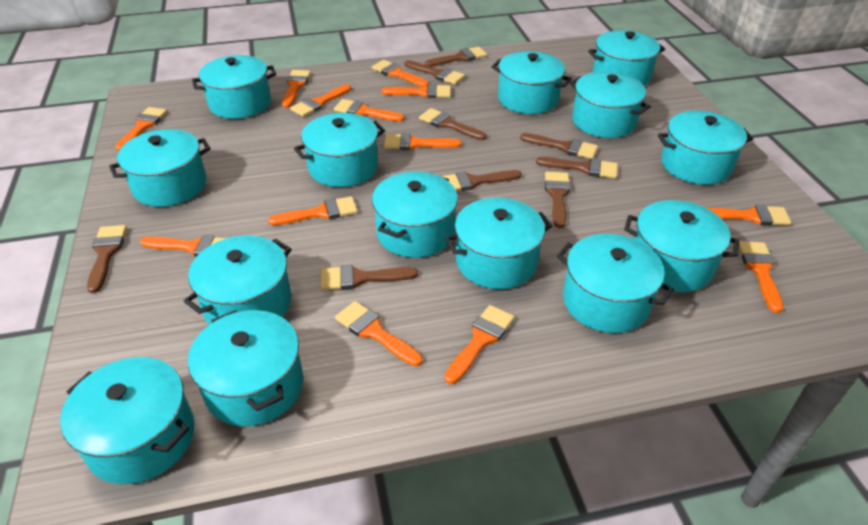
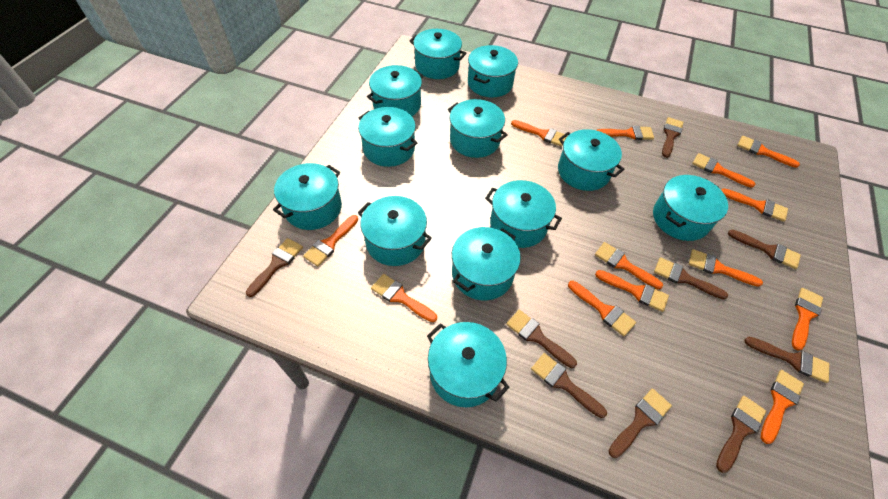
turquoise pot: [60,357,195,484] [109,129,211,207] [184,236,292,325] [188,310,303,426] [192,55,276,119] [294,113,385,187] [372,172,458,258] [445,198,552,289] [492,51,572,114] [557,234,674,333] [570,71,651,138] [588,30,665,86] [624,200,739,292] [658,111,753,185] = 14 -> [273,163,342,230] [358,107,417,167] [358,196,432,266] [367,65,424,116] [410,29,466,79] [427,322,510,407] [448,99,508,158] [452,227,521,300] [468,45,518,98] [485,180,562,248] [558,129,624,191] [653,175,728,241] = 12

